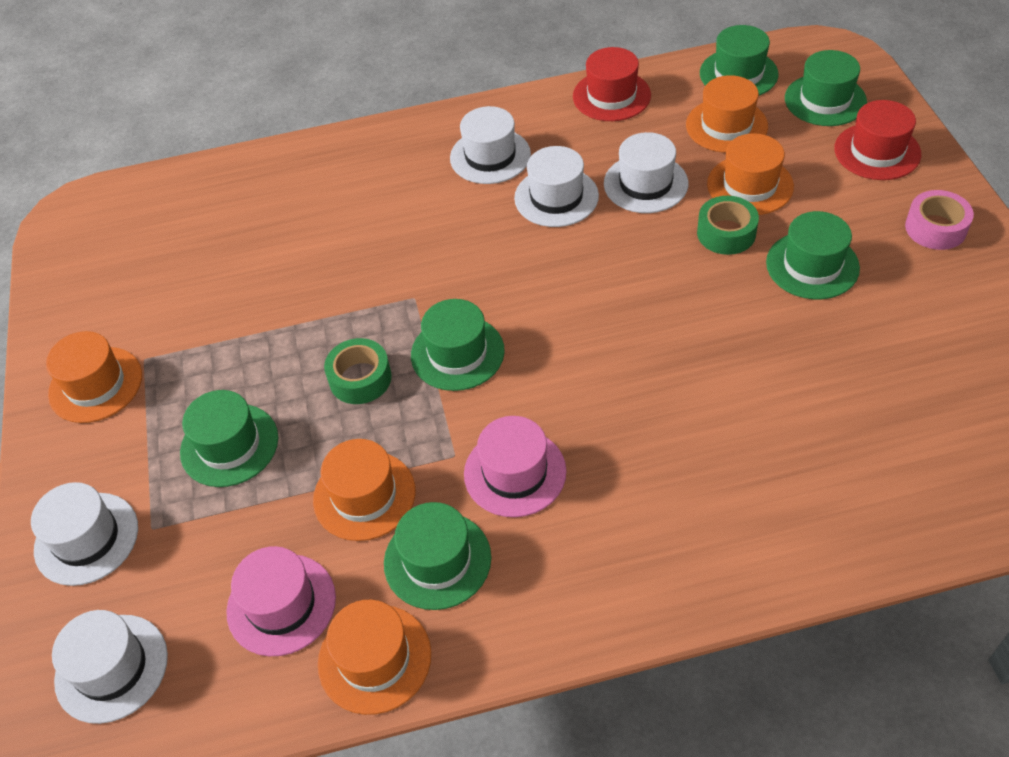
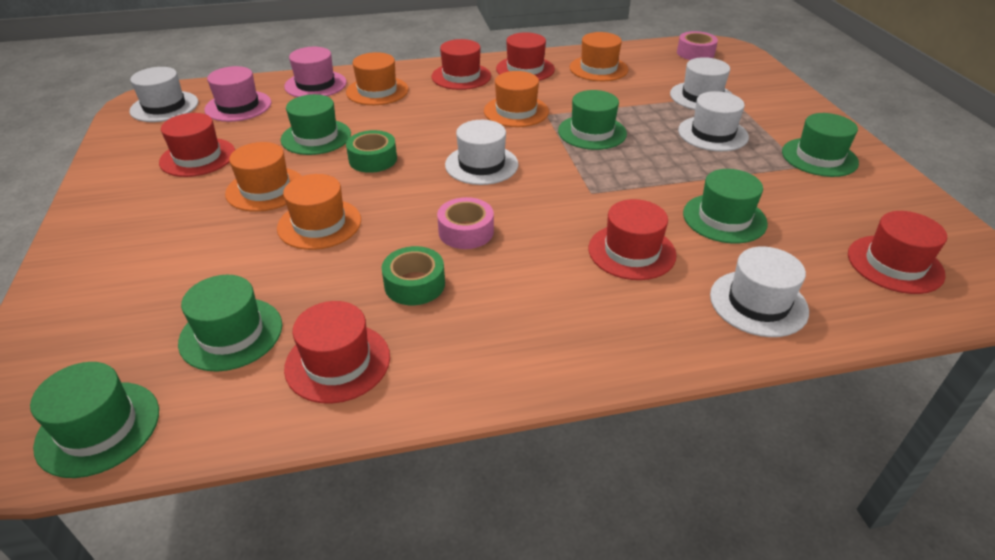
pink tape: [905,190,974,250] = 1 -> [437,197,494,249] [677,31,718,60] = 2
red hat: [573,47,651,121] [834,100,921,180] = 2 -> [159,113,235,177] [284,301,390,403] [432,39,491,90] [496,32,555,81] [588,199,677,280] [848,211,947,294] = 6

